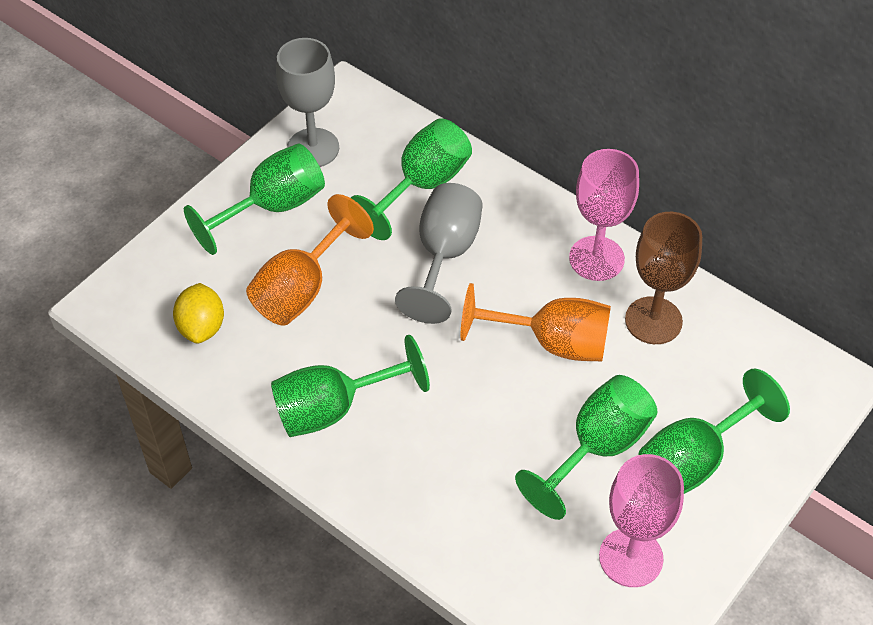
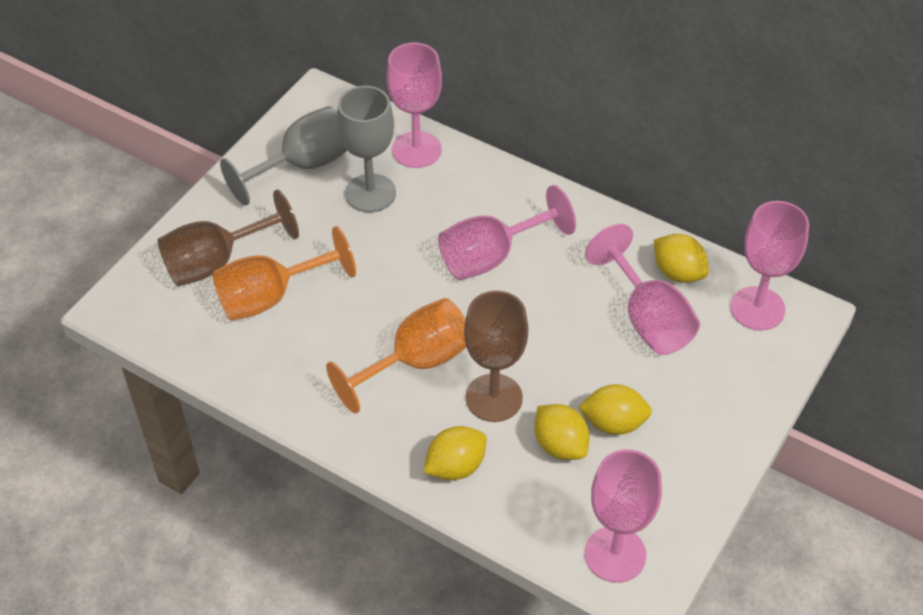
brown goblet: [625,212,702,344] = 1 -> [157,190,299,287] [464,291,528,422] = 2
green goblet: [184,144,325,255] [271,335,430,437] [351,118,472,240] [515,375,657,520] [638,369,790,494] = 5 -> none = 0
pink goblet: [569,149,639,281] [599,454,684,587] = 2 -> [387,43,442,168] [438,185,576,280] [585,224,700,355] [585,450,662,583] [730,201,809,330] = 5
yellow lemon: [173,283,224,344] = 1 -> [424,426,487,480] [534,404,590,460] [578,384,652,435] [654,234,709,283] = 4

